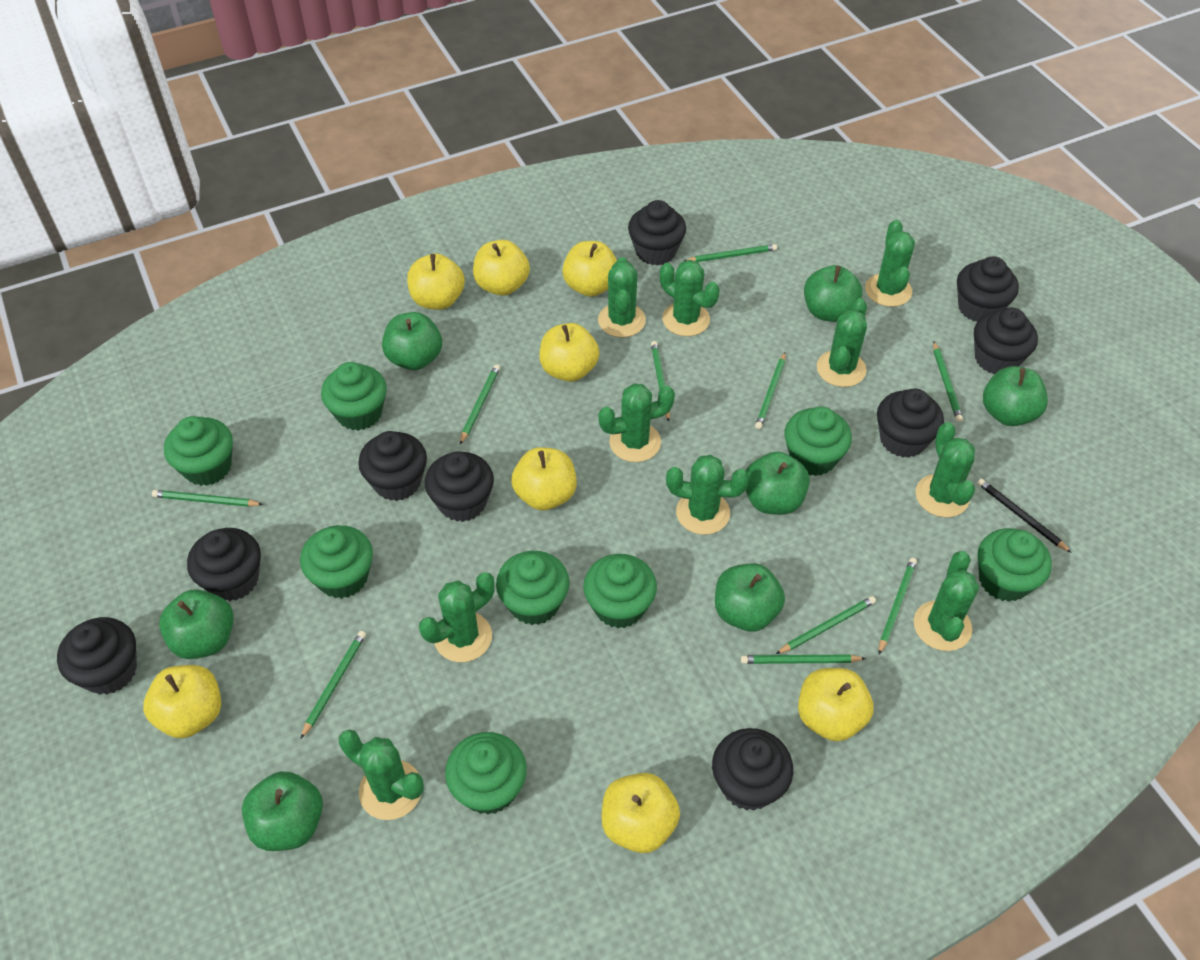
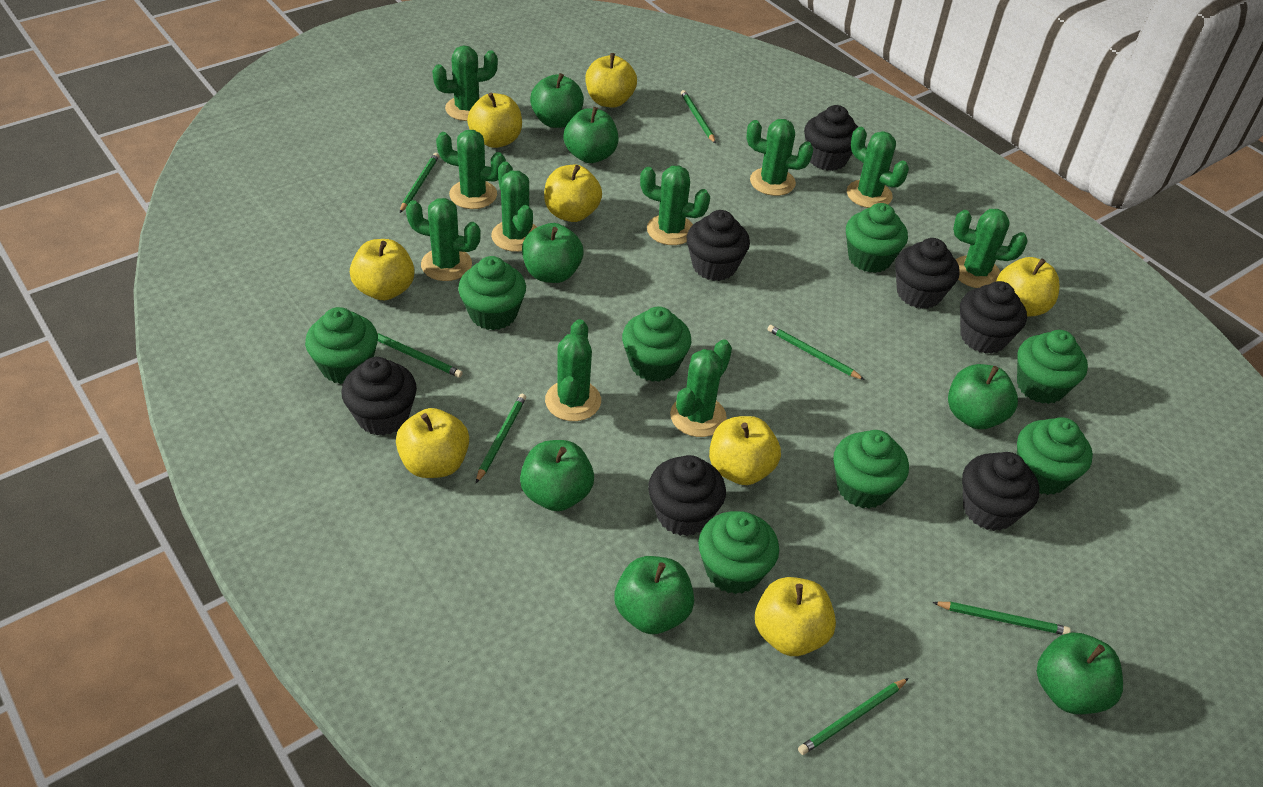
black cupcake: [57,617,137,695] [187,528,261,601] [358,431,427,501] [425,452,494,522] [628,200,686,266] [712,728,793,811] [877,388,944,458] [957,256,1019,322] [974,308,1038,374] = 9 -> [341,357,417,435] [648,455,726,536] [687,210,750,281] [804,105,858,171] [895,238,960,309] [960,281,1027,354] [962,452,1039,531] = 7
black pencil: [977,479,1072,553] = 1 -> none = 0
green pencil: [152,490,263,507] [300,631,366,739] [460,364,500,444] [651,341,670,422] [684,244,777,262] [741,655,866,664] [755,352,786,429] [776,596,876,654] [879,558,917,654] [933,342,963,422] = 10 -> [377,333,463,378] [400,153,439,213] [476,394,526,483] [681,90,716,144] [767,325,865,380] [798,678,909,755] [932,602,1071,635] = 7

